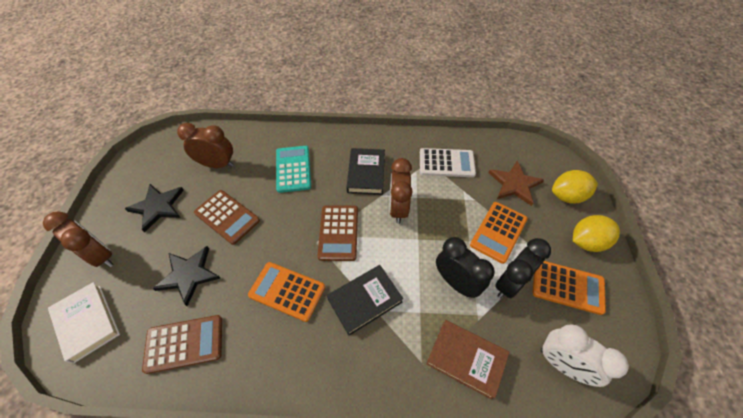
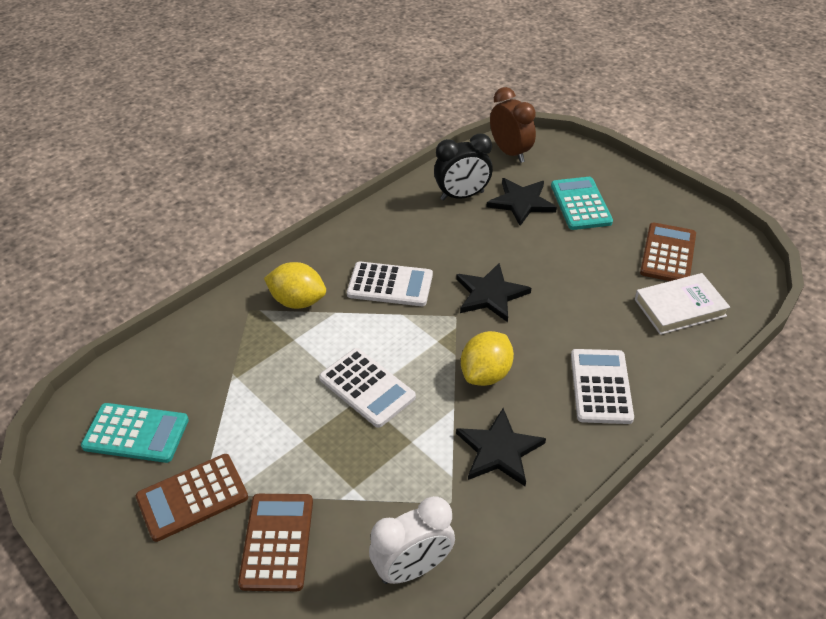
black book: [327,265,403,336] [346,148,385,195] = 2 -> none = 0
black clock: [436,237,495,298] [495,238,551,298] = 2 -> [434,133,493,200] = 1
black star: [125,184,184,232] [153,246,220,306] = 2 -> [456,263,531,322] [456,408,546,486] [486,178,557,226] = 3
brown book: [426,320,510,400] = 1 -> none = 0
brown clock: [43,211,114,267] [177,123,234,168] [390,158,413,224] = 3 -> [490,87,536,163] = 1
brown star: [489,160,544,206] = 1 -> none = 0
orange calculator: [248,262,325,322] [470,202,528,264] [533,261,606,315] = 3 -> none = 0
turquoise calculator: [276,146,311,193] = 1 -> [81,403,189,463] [551,177,613,230] = 2
white calculator: [420,148,476,177] = 1 -> [319,348,416,428] [347,261,433,306] [571,349,634,424] = 3

